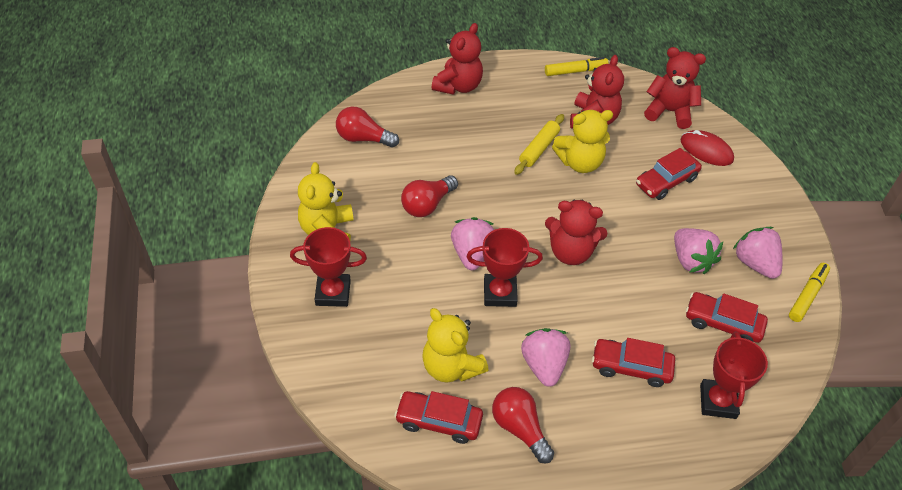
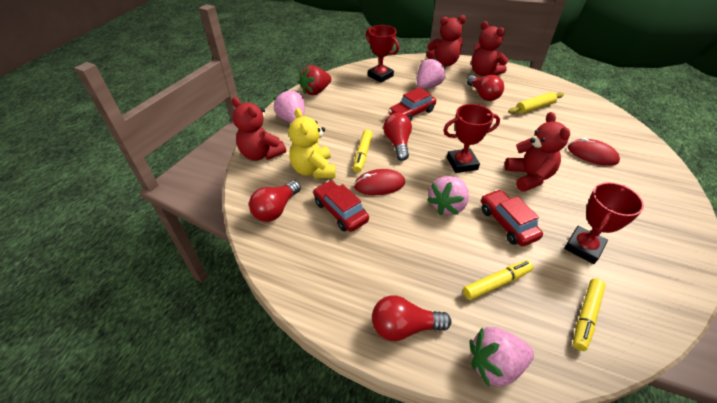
red car: [394,391,483,444] [592,338,675,387] [636,148,702,200] [686,292,768,343] = 4 -> [313,180,369,232] [389,87,436,120] [481,189,543,246] = 3
red light bulb: [336,107,399,148] [401,176,458,217] [492,387,554,464] = 3 -> [249,180,301,222] [372,295,451,341] [383,113,412,161] [466,75,504,101] = 4
red mouse: [680,130,734,166] = 1 -> [354,169,405,195] [568,138,620,166] = 2
red strawberry: none = 0 -> [299,65,331,95] = 1
yellow marker: [545,57,608,76] [789,263,830,322] = 2 -> [353,129,373,173] [463,260,533,300] [573,278,606,351] = 3
yellow teddy bear: [298,162,354,240] [422,308,488,383] [552,110,613,173] = 3 -> [289,108,336,179] = 1

